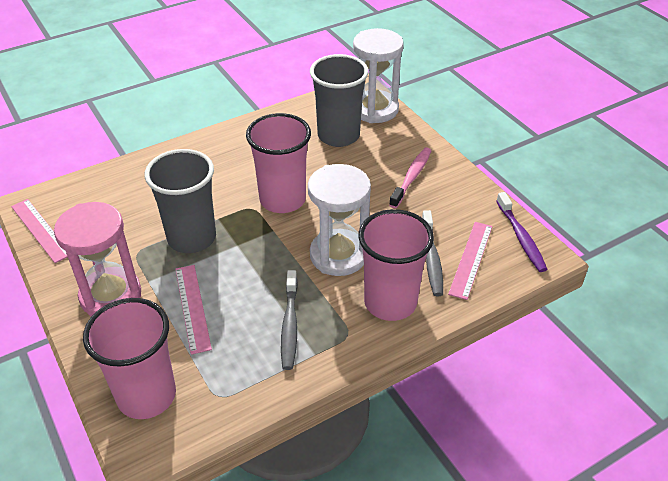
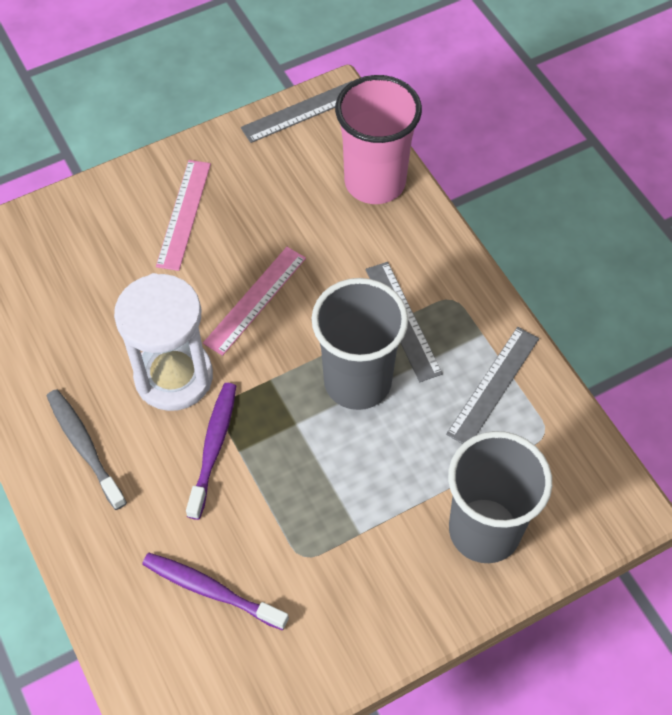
grey ruler: none = 0 -> [241,81,352,143] [366,262,443,382] [446,327,539,444] = 3
grey toothbrush: [281,270,298,370] [422,210,443,296] = 2 -> [47,389,127,510] = 1
pink cup: [83,298,176,419] [246,113,311,213] [358,209,434,321] = 3 -> [335,75,422,204] = 1
pink hourglass: [54,202,141,317] = 1 -> none = 0
pink ruler: [11,199,68,263] [175,265,212,355] [448,222,492,300] = 3 -> [156,160,211,271] [203,247,306,356] = 2
pink toothbrush: [389,147,431,208] = 1 -> none = 0
purple toothbrush: [496,192,548,272] = 1 -> [142,553,289,631] [186,383,236,520] = 2
white hourglass: [308,164,371,276] [353,28,404,123] = 2 -> [114,273,213,411] = 1

